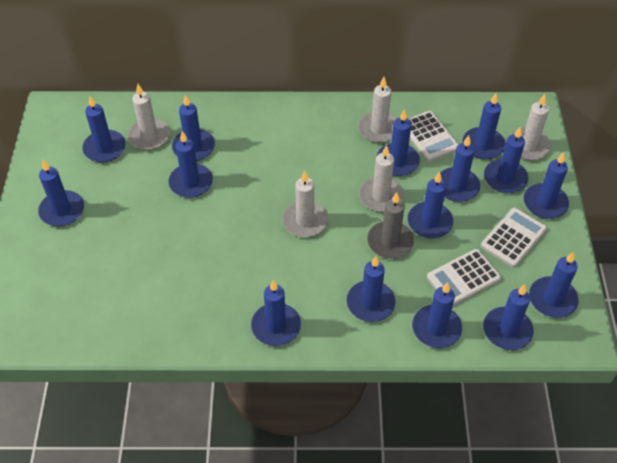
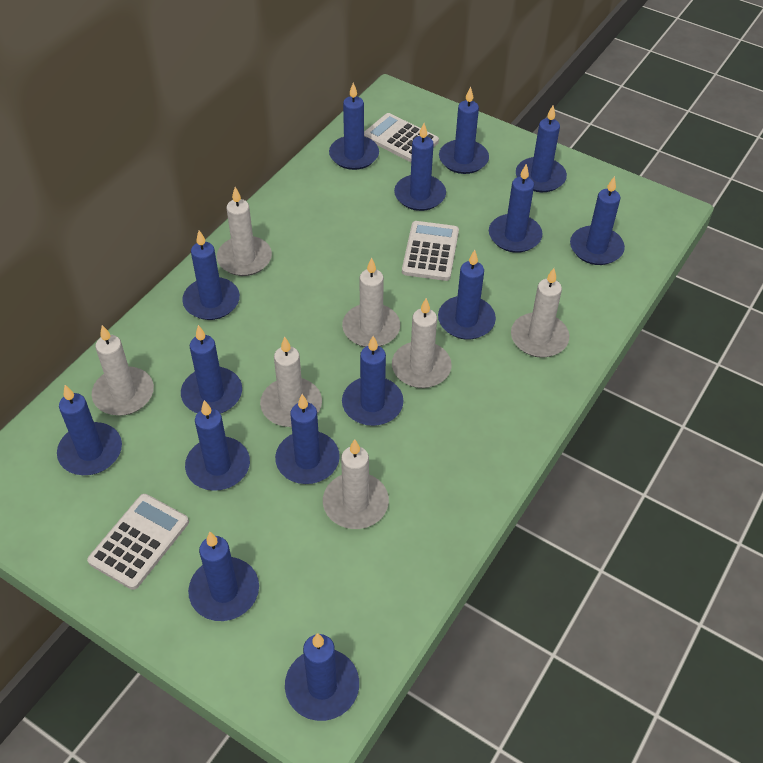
grey candle: [367,192,414,259] = 1 -> none = 0
white candle: [127,84,170,150] [282,171,328,237] [358,77,397,143] [359,145,404,212] [510,94,551,161] = 5 -> [92,325,154,416] [217,187,272,276] [260,337,322,427] [323,439,389,529] [342,258,400,347] [392,298,452,388] [511,268,569,358] = 7

